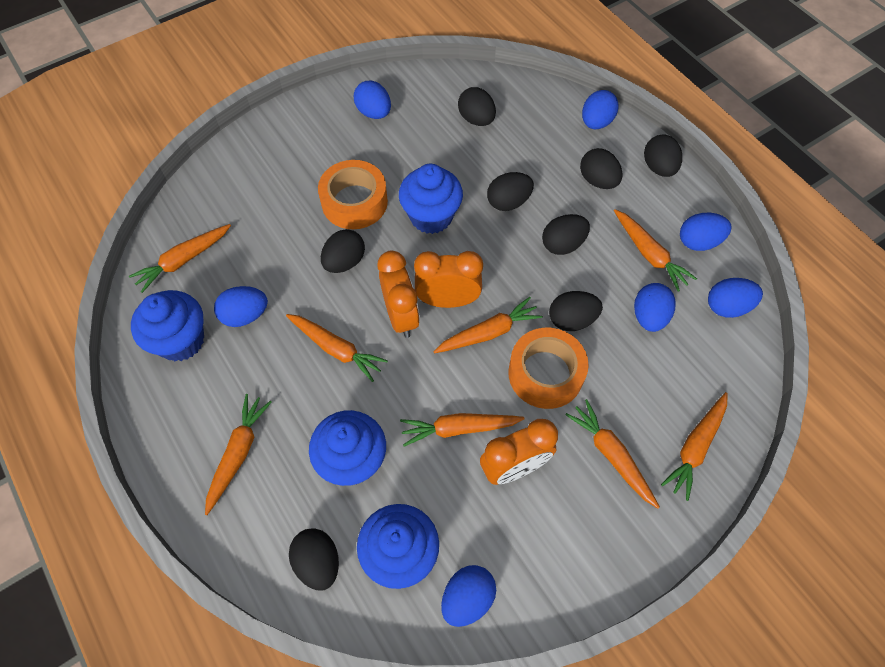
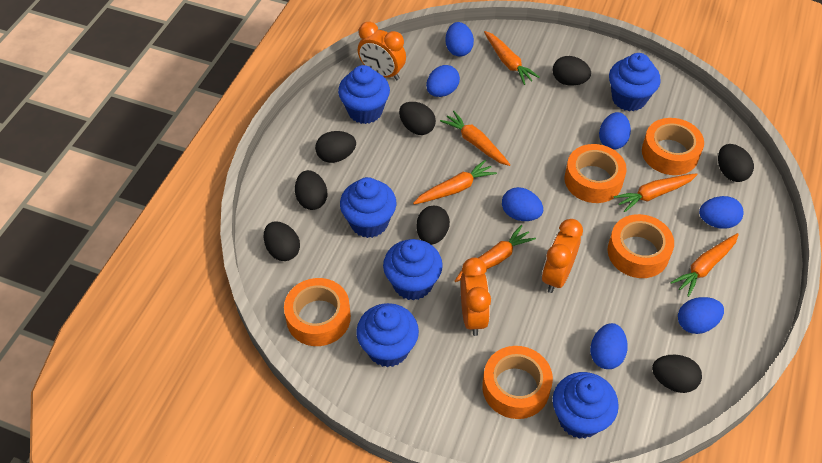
blue cupcake: [131,290,204,361] [309,410,386,486] [357,504,439,589] [399,164,463,234] = 4 -> [338,65,390,124] [340,177,396,238] [356,303,419,367] [383,239,443,300] [553,372,619,439] [609,53,661,111] = 6
orange carrot: [129,224,231,293] [205,394,272,515] [286,314,388,382] [400,413,525,447] [433,297,543,353] [565,399,660,509] [614,209,697,292] [661,392,727,501] = 8 -> [413,160,497,204] [440,111,510,166] [455,225,536,282] [484,31,540,85] [613,173,698,212] [670,233,739,297] = 6
orange tape: [318,160,388,229] [508,328,589,409] = 2 -> [284,278,351,346] [482,346,553,419] [564,144,627,203] [607,214,674,278] [642,118,704,175] = 5

